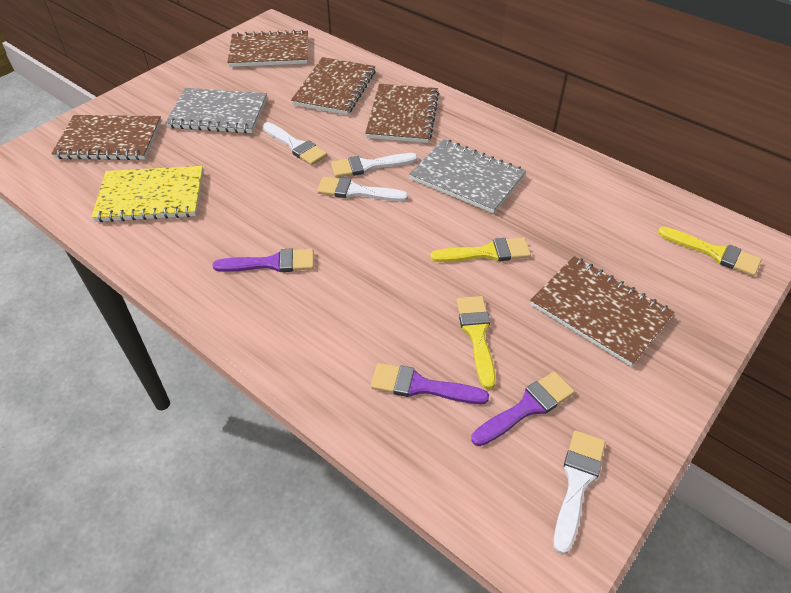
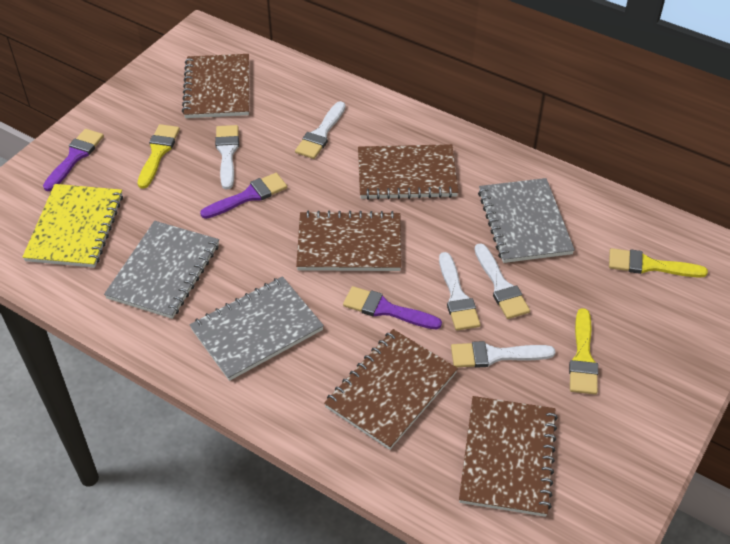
grey notebook: [165,88,267,133] [409,139,526,214] = 2 -> [104,221,219,319] [189,276,324,381] [478,178,575,263] = 3
white brush: [263,122,327,165] [317,177,408,201] [331,153,418,178] [554,430,605,554] = 4 -> [215,125,239,189] [295,101,346,159] [439,252,480,331] [451,341,555,368] [474,243,530,319] = 5

